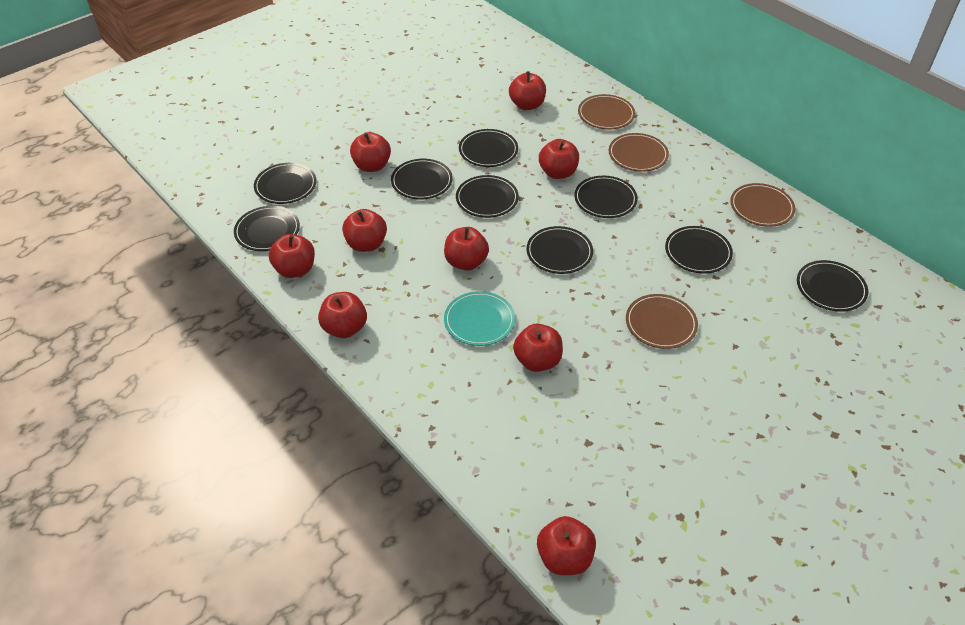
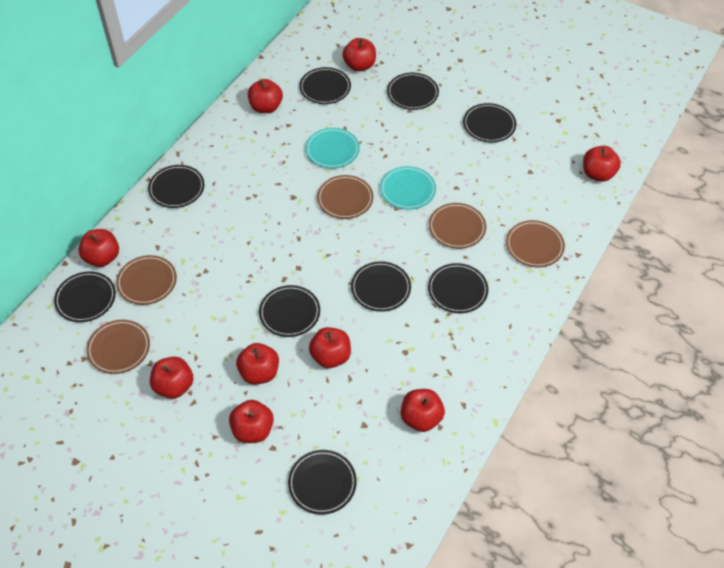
brown plate: [578,94,635,129] [609,133,669,172] [626,294,698,349] [730,183,795,227] = 4 -> [86,320,150,374] [116,255,177,305] [317,175,373,219] [429,203,486,249] [506,220,565,267] = 5
turquoise plate: [444,291,515,346] = 1 -> [305,128,360,169] [380,166,436,210] = 2

